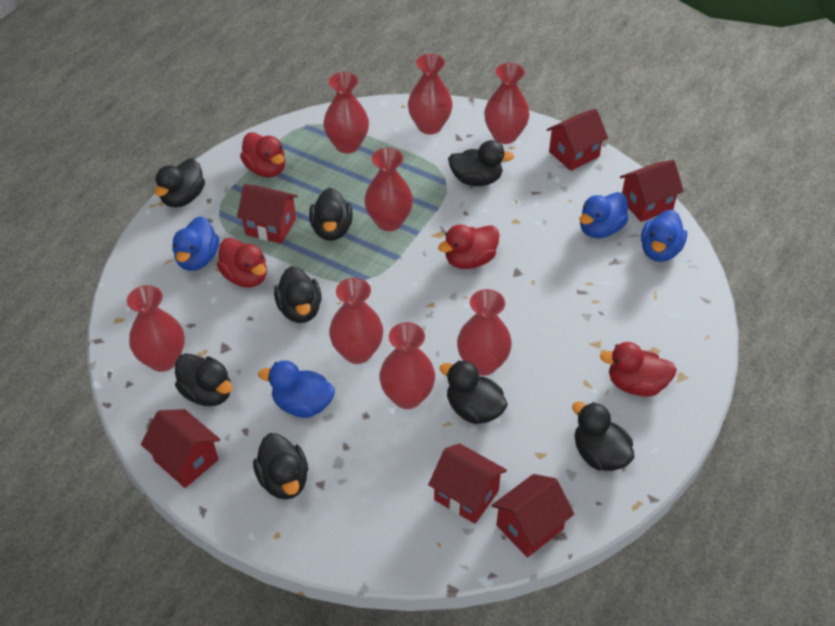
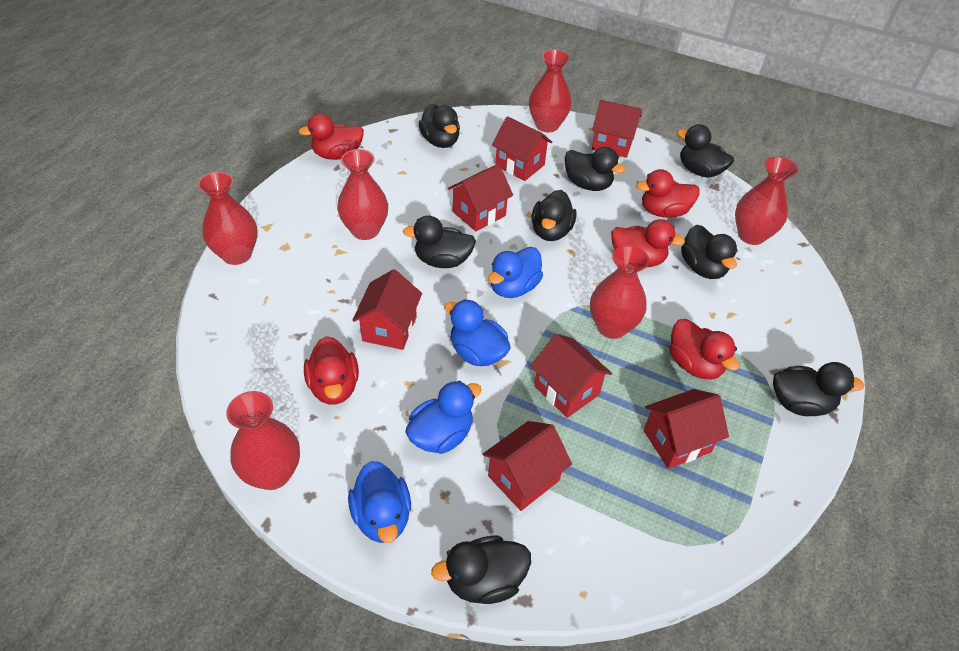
red duck: [217,238,267,288] [240,132,285,177] [438,224,500,269] [600,342,677,397] = 4 -> [298,113,364,160] [304,336,359,404] [611,219,685,267] [636,169,700,218] [669,319,739,380] = 5
red house: [141,409,220,488] [237,184,298,244] [428,443,507,524] [492,474,574,558] [547,109,608,171] [620,160,684,222] = 6 -> [352,269,422,350] [448,164,513,232] [483,421,572,511] [492,116,552,181] [531,334,612,418] [592,100,642,158] [644,389,729,469] = 7
red vase: [127,285,185,372] [323,72,369,153] [329,278,383,364] [364,148,413,231] [379,322,435,409] [408,54,452,134] [457,289,512,376] [484,63,530,144] = 8 -> [198,172,258,265] [226,391,300,490] [337,149,388,240] [529,50,572,132] [590,245,650,339] [735,157,798,245] = 6

